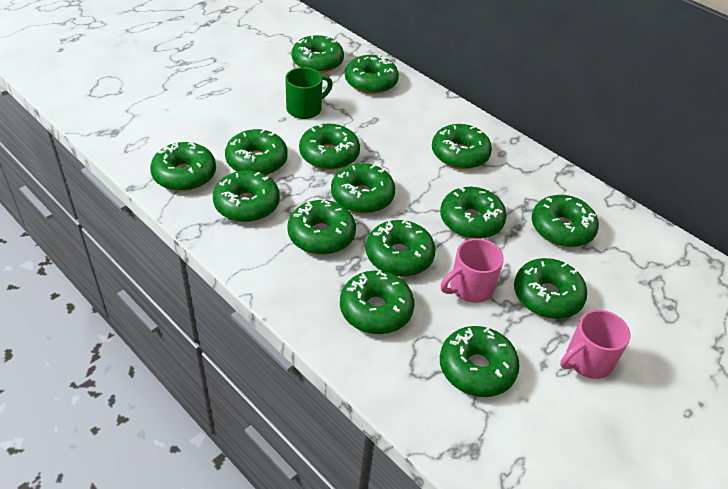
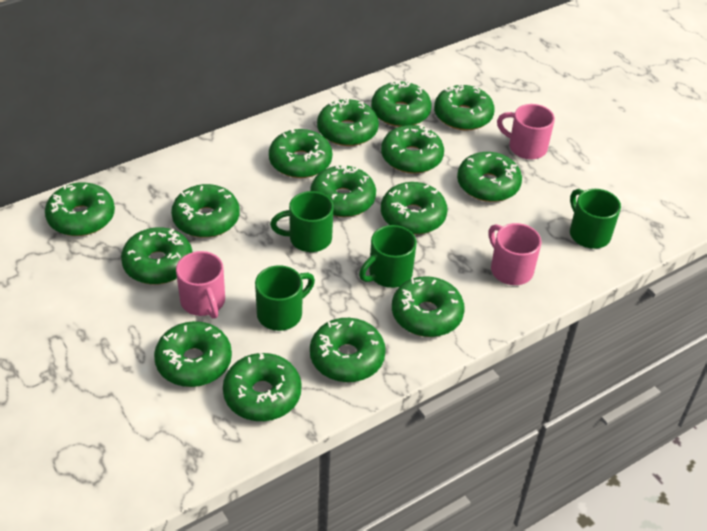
green mug: [285,67,333,119] = 1 -> [255,265,315,331] [270,191,334,252] [359,225,417,288] [570,189,621,249] = 4
pink mug: [441,238,504,303] [560,310,630,379] = 2 -> [176,251,225,319] [488,223,542,285] [497,104,555,160] = 3

